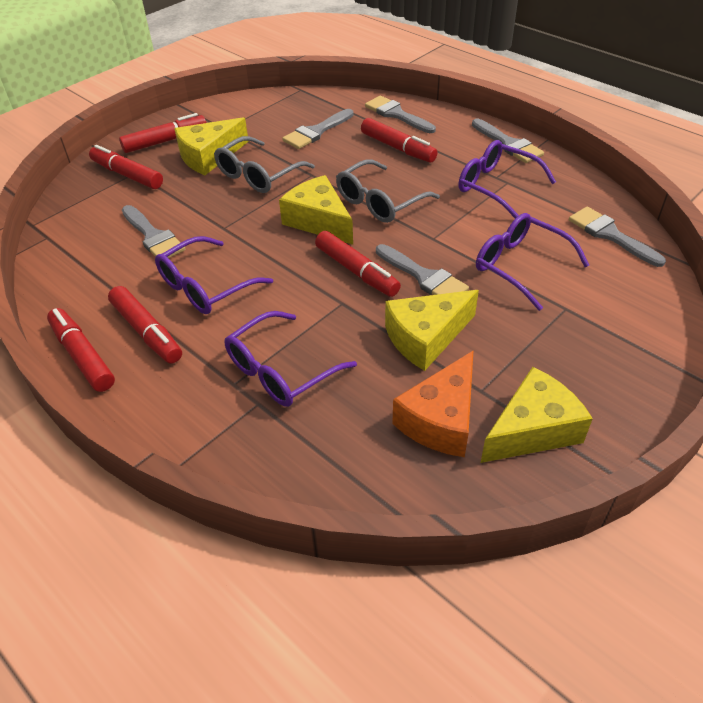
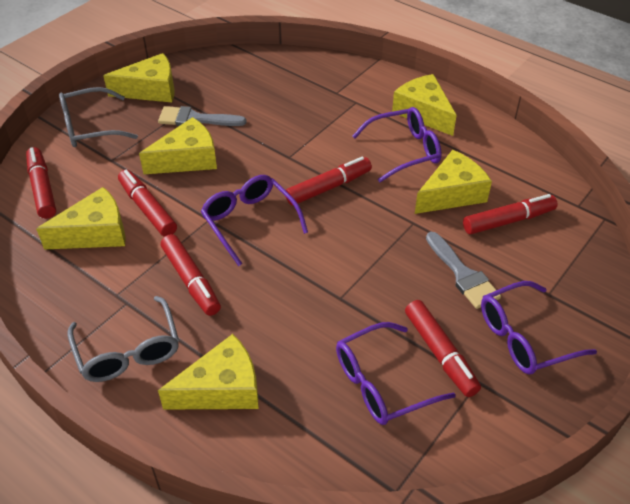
grey brush: [122,205,185,258] [282,109,354,149] [365,96,436,133] [376,244,469,295] [472,119,544,163] [569,207,666,267] = 6 -> [158,106,246,126] [426,232,501,309] = 2
orange cheese: [392,350,474,457] = 1 -> none = 0
yellow cheese: [174,117,249,175] [279,175,353,245] [385,290,479,371] [481,367,593,463] = 4 -> [36,187,125,250] [103,53,175,103] [139,117,217,174] [158,334,259,410] [392,74,457,136] [415,150,492,214] = 6

